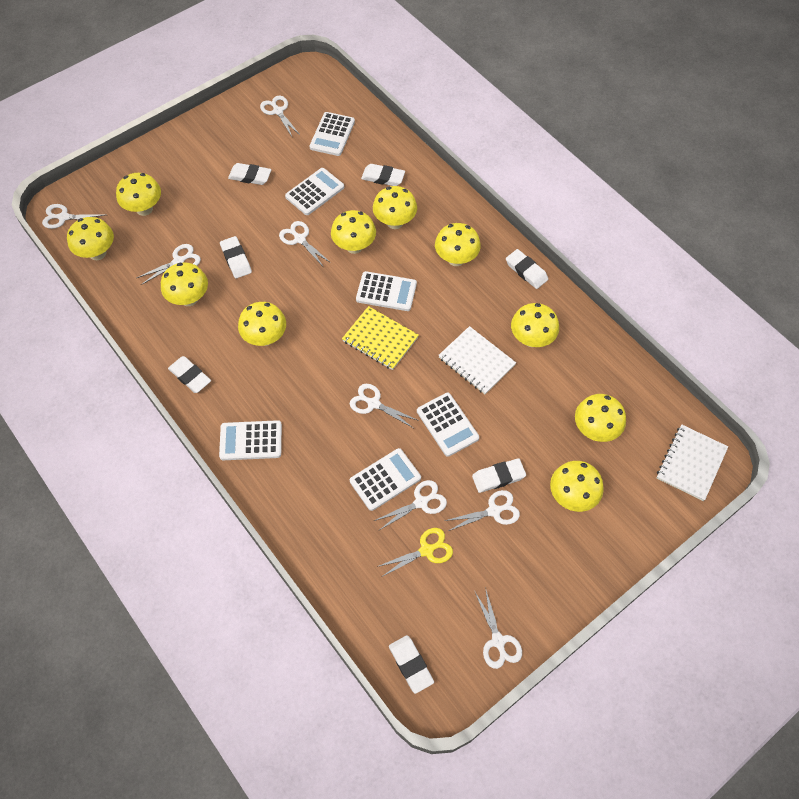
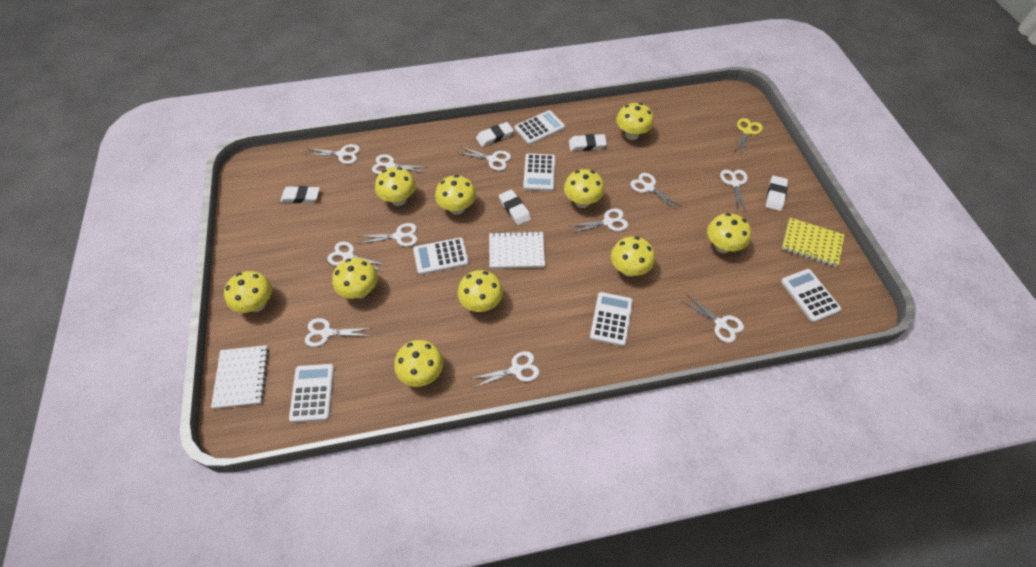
white eraser: [168,356,211,393] [220,236,252,278] [228,163,271,185] [361,164,405,186] [389,635,434,694] [472,458,526,493] [506,249,548,289] = 7 -> [280,186,320,203] [476,122,514,147] [499,189,531,225] [569,134,607,151] [766,176,788,211] = 5
white scissors: [42,204,105,229] [137,244,201,285] [260,96,300,137] [279,221,331,266] [350,384,419,428] [374,480,447,530] [445,490,520,531] [475,587,522,669] = 8 -> [305,144,360,164] [305,318,371,347] [327,241,386,272] [358,223,418,247] [372,154,428,174] [457,147,511,171] [470,351,540,388] [571,209,628,233] [630,173,683,211] [681,295,744,343] [720,170,748,213] = 11

